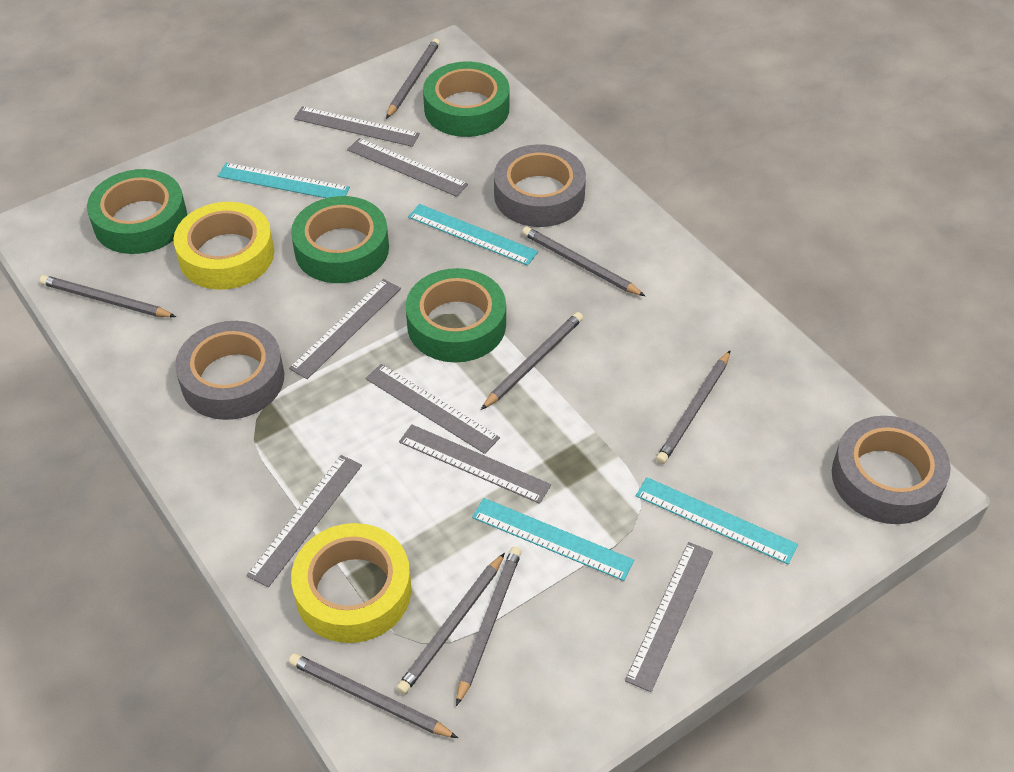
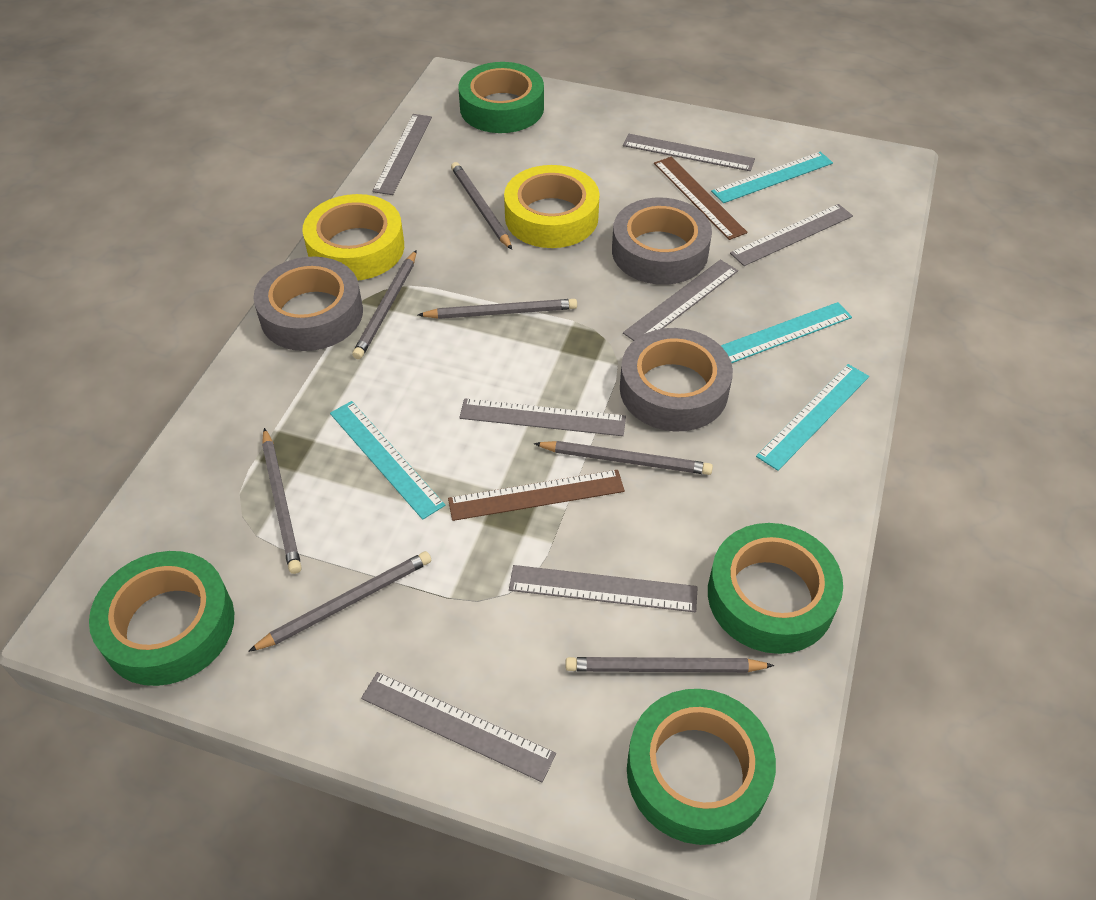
brown ruler: none = 0 -> [448,470,625,521] [654,157,747,240] = 2
grey pencil: [40,275,176,317] [289,653,458,738] [386,38,440,119] [397,553,505,694] [456,547,522,706] [481,312,583,410] [522,227,645,296] [656,351,730,464] = 8 -> [248,551,431,652] [262,428,301,574] [352,250,417,359] [418,299,577,319] [451,162,512,250] [534,441,713,475] [565,657,774,673] = 7

